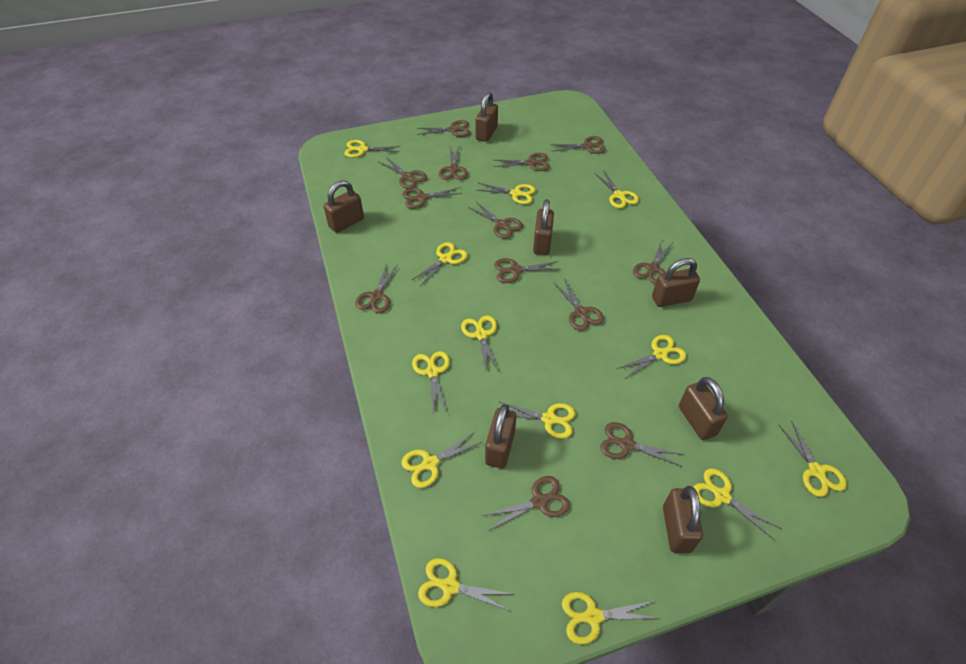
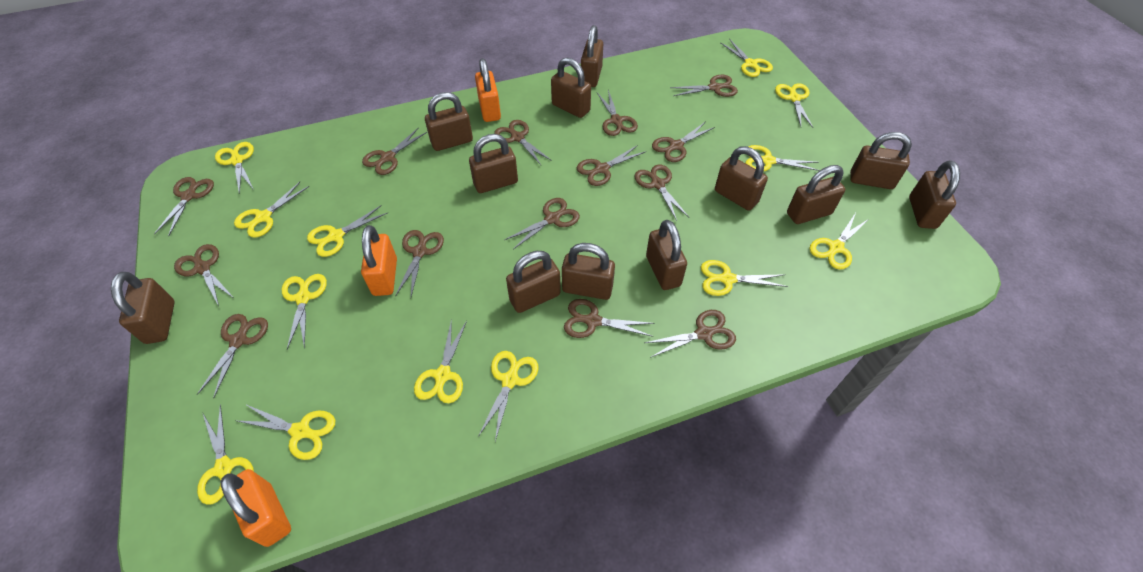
brown padlock: [324,180,364,233] [475,92,498,142] [485,404,516,468] [533,199,554,255] [652,258,700,307] [663,486,703,553] [679,377,728,440] = 7 -> [111,272,175,344] [425,92,473,151] [469,134,518,193] [506,251,561,313] [551,57,591,118] [562,243,615,300] [581,25,603,87] [646,220,687,290] [715,146,768,211] [787,165,845,224] [850,132,912,189] [909,160,960,229] = 12
brown scissors: [355,263,398,313] [379,157,427,189] [402,187,463,209] [417,120,470,137] [439,147,468,180] [468,202,523,239] [483,476,570,531] [494,153,550,171] [494,258,560,283] [550,136,606,154] [553,278,604,331] [600,422,684,467] [633,240,672,284] = 13 -> [154,177,214,237] [174,244,235,306] [197,314,268,398] [362,127,427,175] [395,230,444,297] [494,120,552,166] [504,198,580,249] [564,299,655,338] [577,145,645,186] [597,90,638,136] [634,165,689,221] [645,310,736,358] [652,122,715,162] [670,75,738,97] = 14
orange padlock: none = 0 -> [221,469,291,547] [361,225,397,296] [475,58,501,122] = 3

